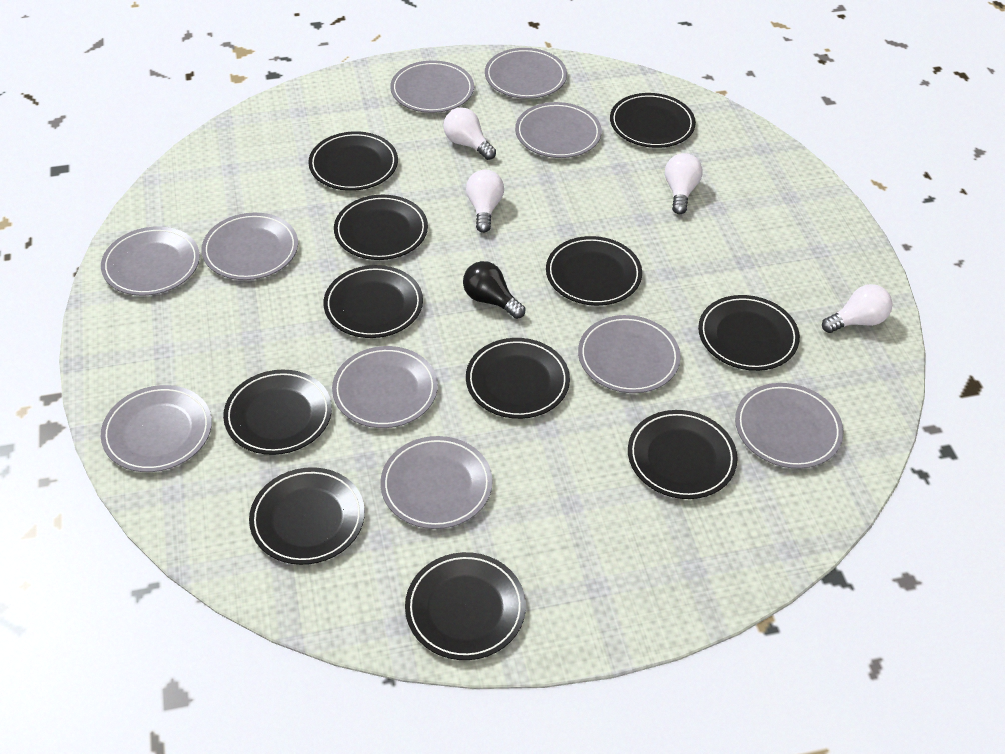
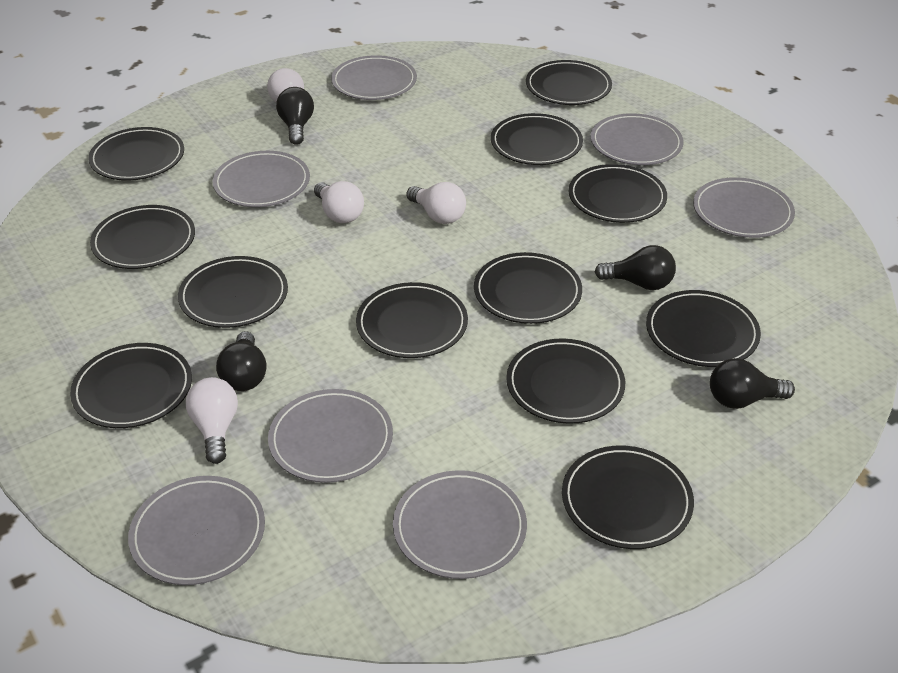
black light bulb: [463,261,525,319] = 1 -> [216,331,267,391] [276,87,314,145] [595,245,676,290] [710,358,795,409] = 4
black plate: [223,370,332,455] [249,467,365,565] [308,131,398,191] [324,265,423,338] [334,195,428,260] [405,552,526,660] [466,338,570,419] [546,236,642,306] [610,93,696,148] [628,410,738,499] [698,295,800,371] = 11 -> [70,343,192,428] [88,127,184,181] [90,205,195,269] [178,256,288,328] [356,282,468,358] [474,252,582,324] [491,113,583,165] [506,339,625,424] [526,60,612,105] [562,446,694,549] [569,164,667,223] [646,290,761,367] = 12
grey plate: [101,226,200,296] [101,385,212,472] [201,213,298,280] [332,346,438,428] [380,436,493,529] [390,61,474,113] [485,48,567,99] [515,102,602,158] [578,315,681,393] [735,383,843,469] = 10 -> [128,476,265,585] [213,151,310,207] [268,389,393,483] [331,55,417,100] [393,470,527,579] [591,113,684,165] [693,177,795,238] = 7

